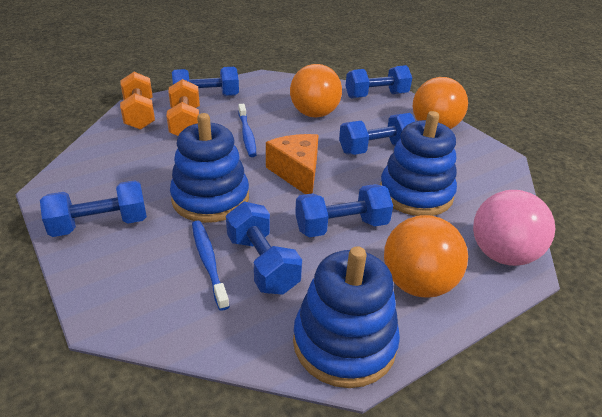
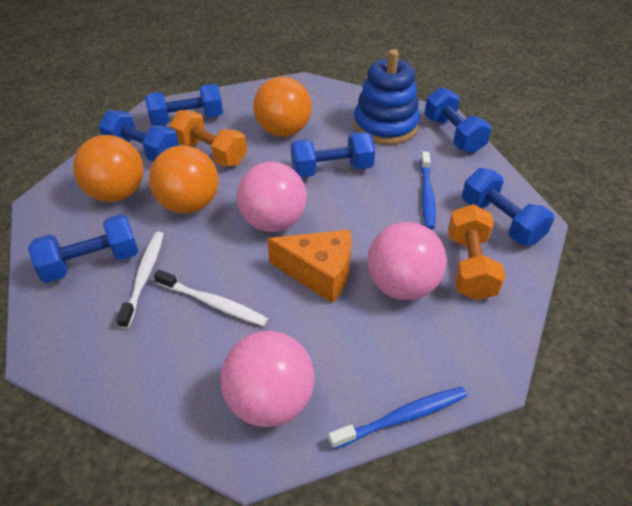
blue stacking toy: [170,113,249,223] [293,246,400,388] [380,111,457,216] = 3 -> [354,49,420,145] = 1
pink ball: [473,190,555,266] = 1 -> [220,331,314,427] [237,162,307,232] [367,222,447,300] = 3
white toothbrush: none = 0 -> [116,232,164,329] [154,270,268,326] = 2

